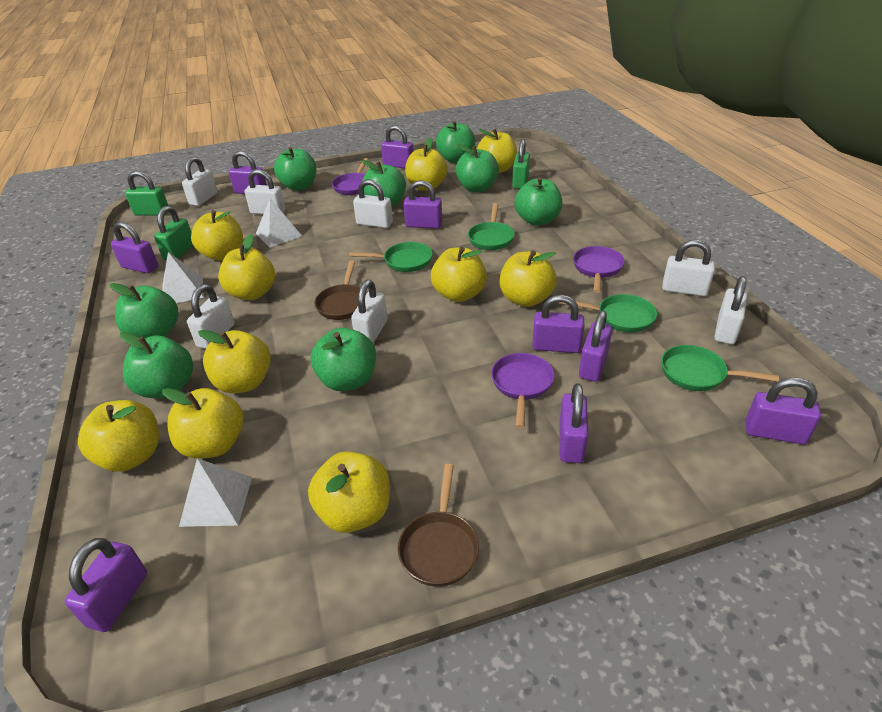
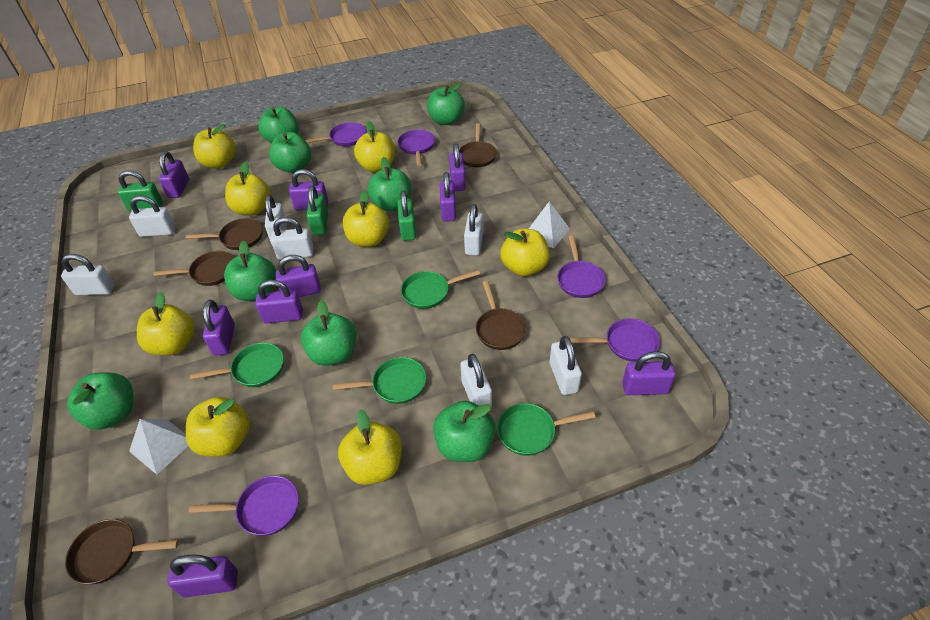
brown pan: [314,260,367,320] [398,464,479,587] = 2 -> [65,519,179,584] [153,251,234,286] [186,218,263,250] [459,123,497,167] [476,281,527,350] = 5
purple pan: [332,158,369,195] [491,353,554,429] [573,246,625,293] = 3 -> [189,476,299,536] [305,122,366,146] [398,129,435,166] [557,236,606,298] [570,319,660,362] = 5
white pyramid: [162,252,204,303] [179,458,252,527] [256,198,302,248] = 3 -> [129,419,188,475] [529,202,570,249] = 2
yellow apple: [78,400,159,472] [162,388,243,458] [191,210,243,261] [198,330,271,393] [218,234,275,300] [308,451,390,533] [405,138,448,191] [431,247,487,302] [477,129,517,173] [499,250,557,307] = 10 -> [137,292,195,356] [186,397,250,457] [193,124,236,168] [225,162,271,216] [338,409,402,485] [343,190,389,247] [354,121,395,173] [500,229,550,276] = 8

